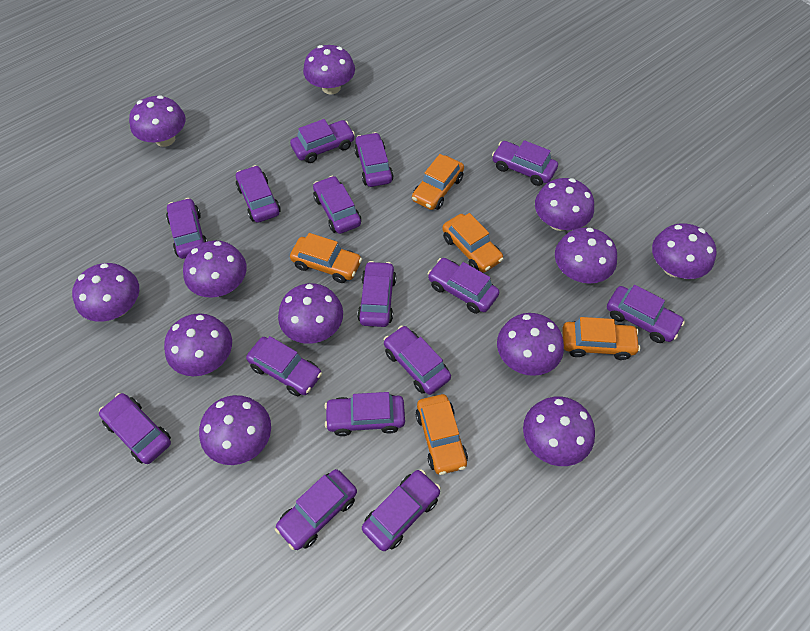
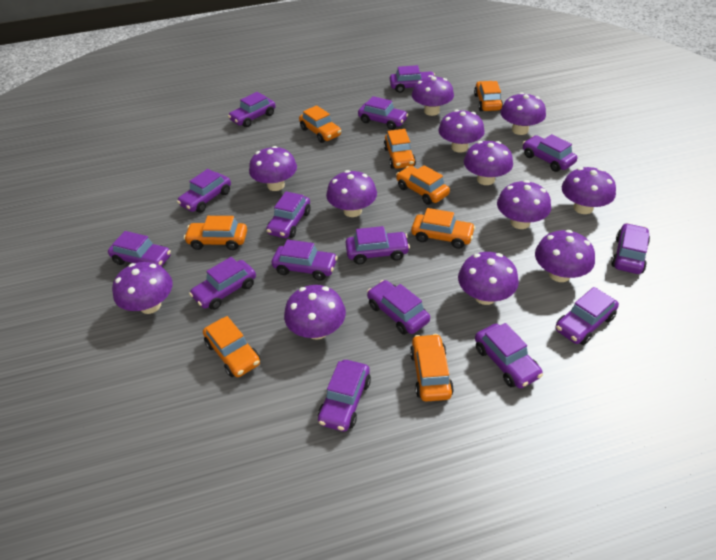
orange car: [290,233,362,283] [412,154,464,210] [416,394,468,475] [442,213,504,273] [562,317,640,360] = 5 -> [184,216,247,250] [203,316,260,377] [299,105,341,143] [384,129,416,169] [396,165,450,205] [410,334,454,402] [411,208,476,249] [474,81,503,111] = 8

